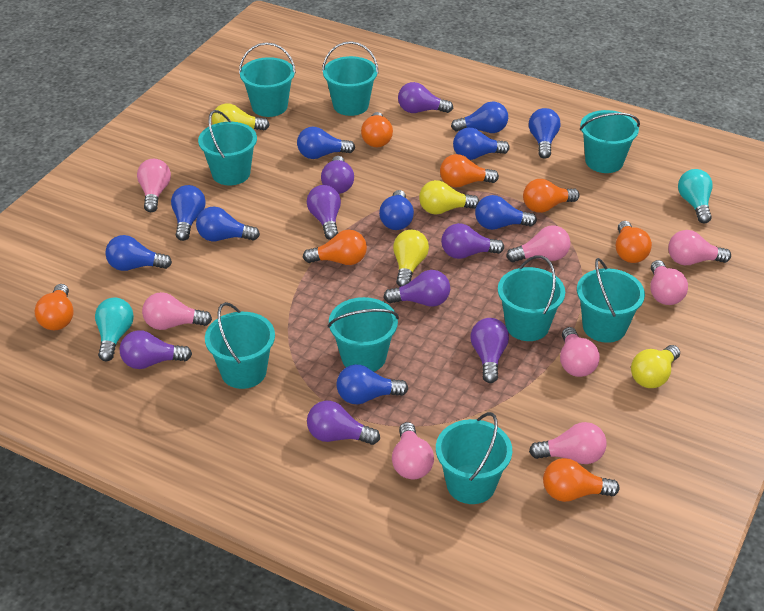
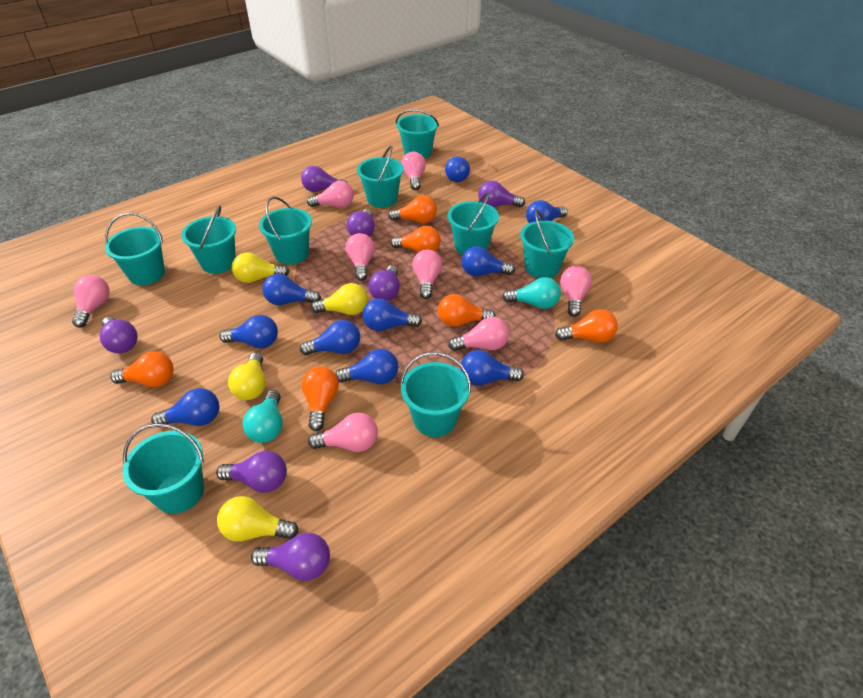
orange light bulb: [35,284,74,330] [303,230,367,265] [361,112,393,147] [440,154,499,188] [523,179,580,213] [543,458,619,502] [616,221,652,263] = 7 -> [110,351,174,387] [302,366,339,431] [388,195,437,223] [390,226,441,252] [438,294,496,327] [555,309,618,343] = 6
purple light bulb: [120,330,192,369] [307,185,341,240] [307,401,380,445] [321,156,354,194] [383,270,450,307] [398,82,453,113] [441,223,504,259] [470,318,509,383] = 8 -> [100,317,138,353] [216,451,287,493] [251,533,330,581] [301,166,347,192] [347,209,375,237] [368,265,400,301] [478,181,525,207] = 7

